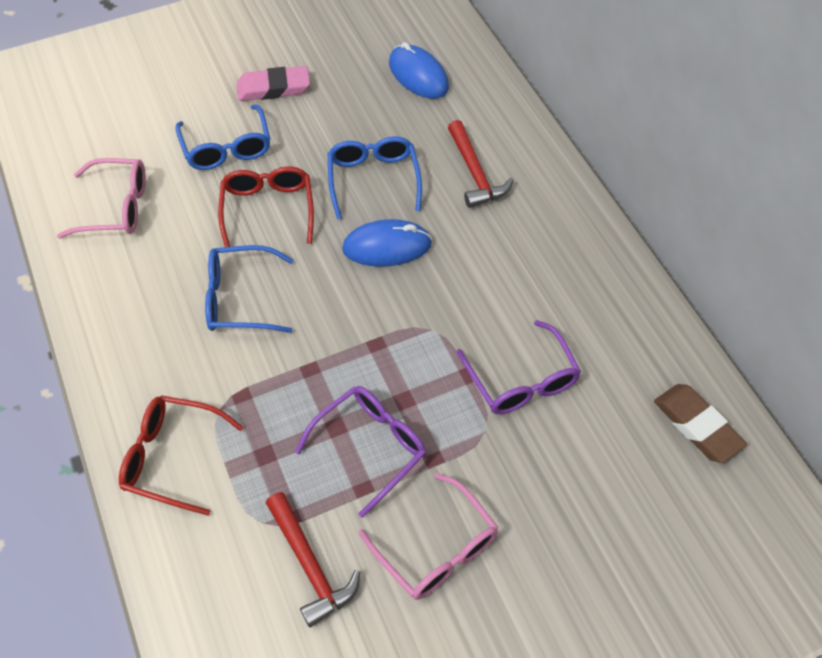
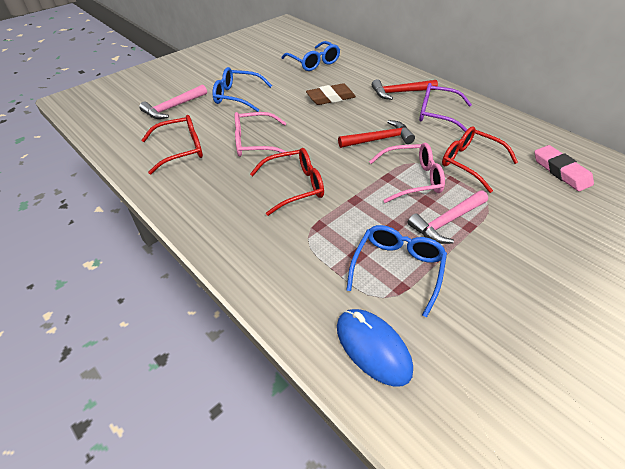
blue mouse: [342,219,432,267] [389,42,449,99] = 2 -> [337,309,413,387] = 1
pink hammer: none = 0 -> [139,84,207,119] [407,190,488,244] = 2
purple glasses: [295,386,426,518] [457,320,581,414] = 2 -> [419,83,472,132] = 1
red glasses: [119,395,243,516] [218,166,314,247] = 2 -> [141,115,203,174] [250,148,324,216] [442,126,518,193] = 3

